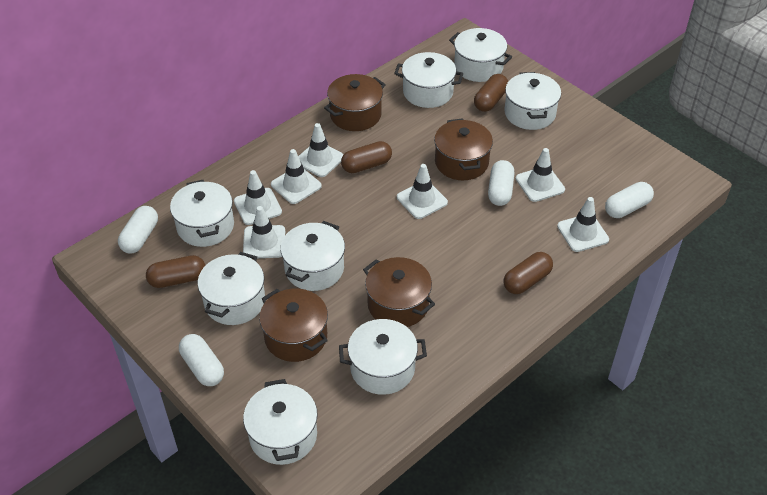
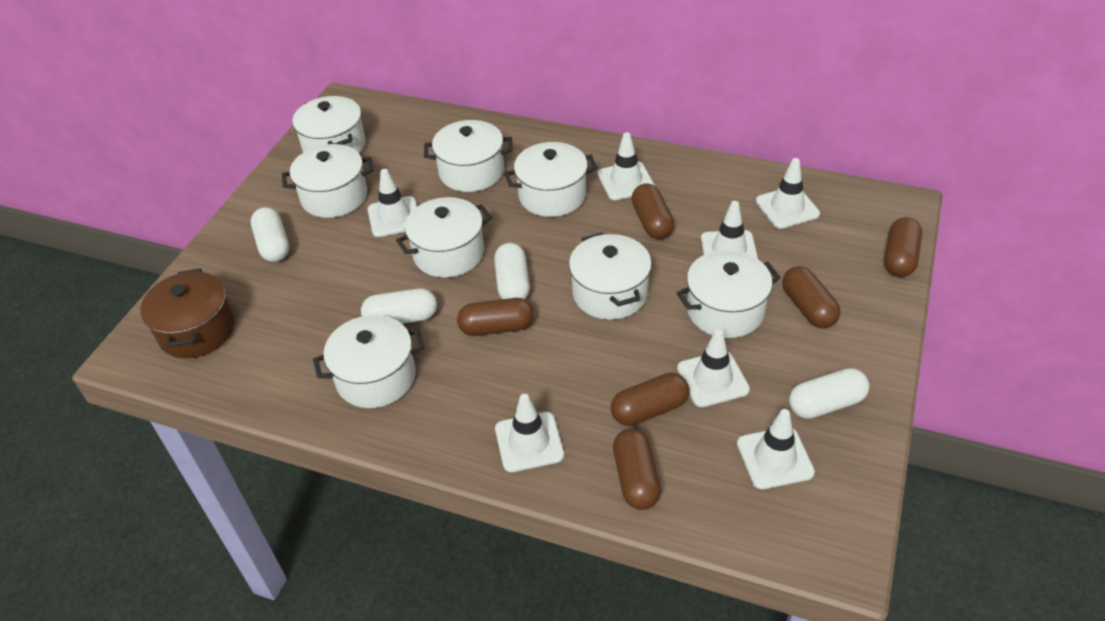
brown capsule: [146,255,206,288] [341,141,392,173] [474,74,508,112] [504,252,553,294] = 4 -> [457,298,534,336] [611,373,689,426] [613,428,661,510] [631,183,674,239] [782,266,841,328] [884,217,922,277] = 6
brown pot: [259,289,328,362] [324,74,386,131] [363,257,435,327] [434,118,493,180] = 4 -> [140,269,235,358] = 1

